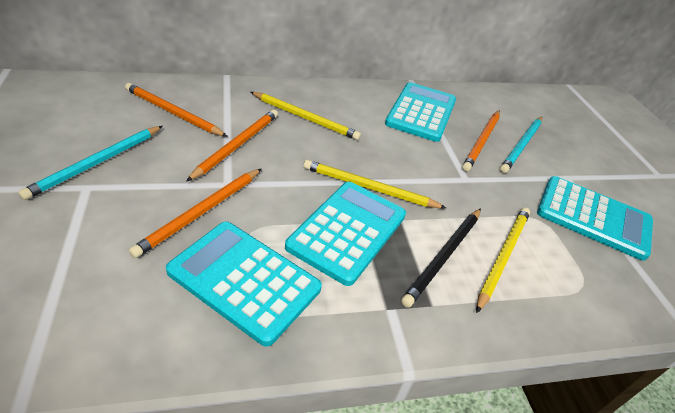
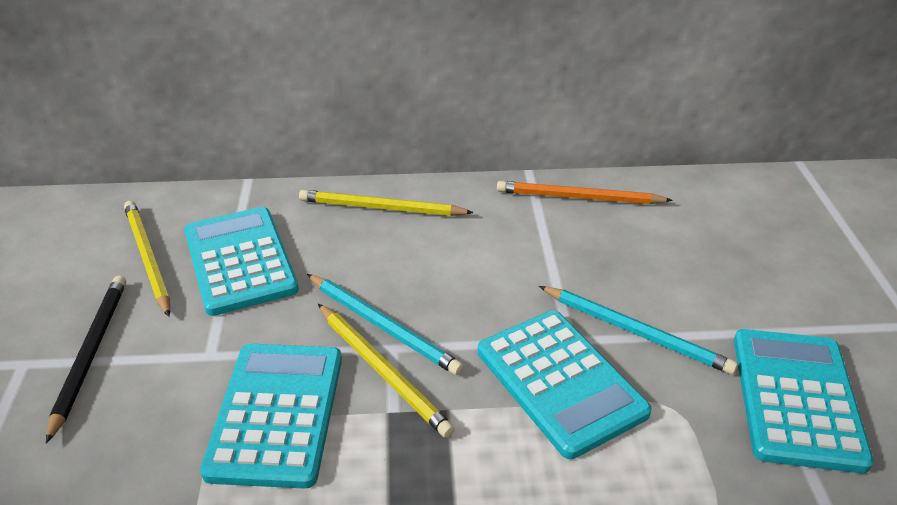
orange pencil: [125,83,228,137] [129,168,262,258] [186,110,278,182] [462,110,500,172] = 4 -> [497,181,673,204] = 1

